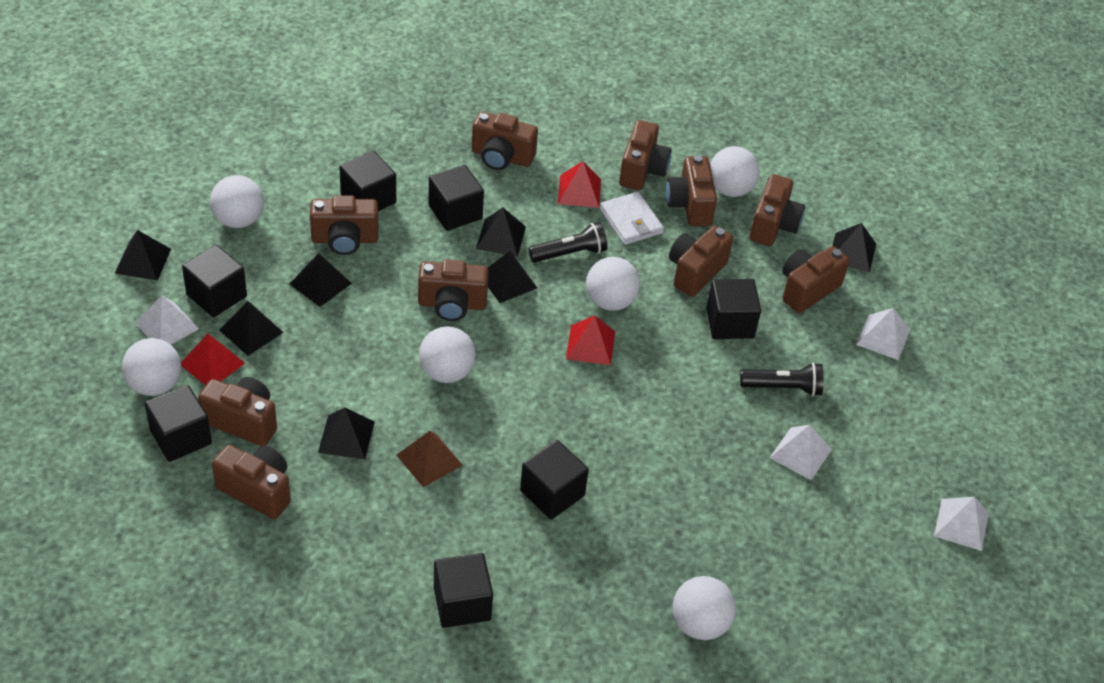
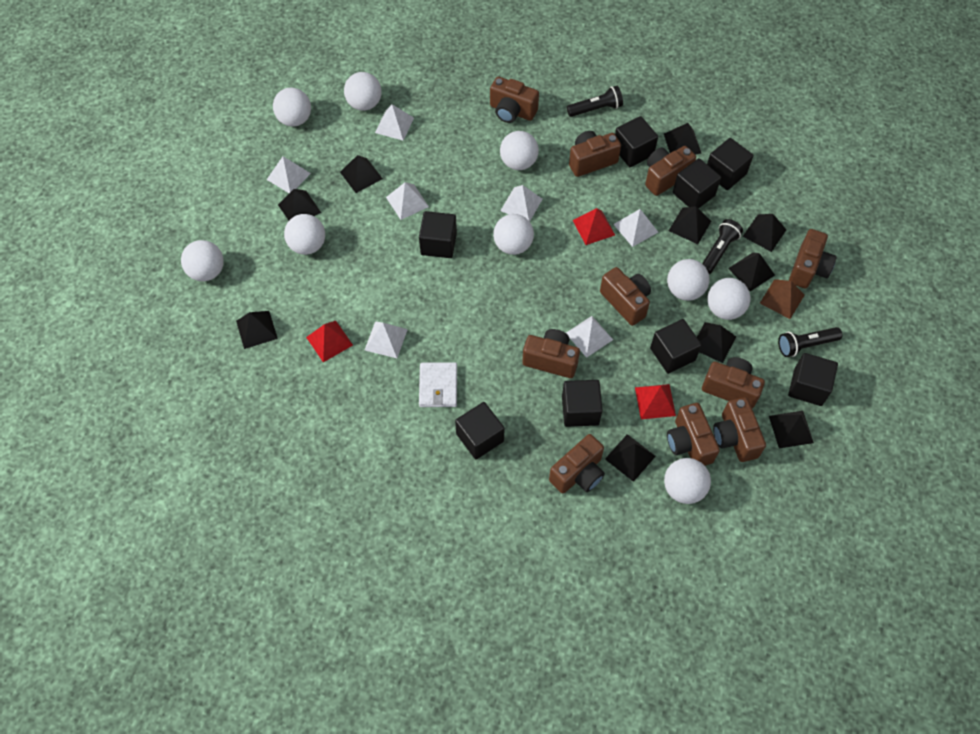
black cube: [145,385,212,462] [182,245,247,317] [339,151,396,211] [429,165,484,231] [434,553,493,628] [520,440,589,520] [706,279,761,339] = 7 -> [419,211,457,258] [455,402,505,459] [562,380,603,427] [615,116,658,167] [650,319,702,374] [673,158,721,209] [707,138,753,190] [788,353,838,406] = 8
black flashlight: [528,222,608,262] [740,363,824,396] = 2 -> [567,86,623,117] [702,219,743,274] [778,327,842,357] = 3
black pyramid: [115,230,171,280] [219,301,284,356] [290,253,352,307] [318,408,375,459] [476,207,526,257] [488,251,537,303] [832,223,876,273] = 7 -> [236,311,278,349] [278,189,321,221] [340,155,383,193] [605,434,656,482] [664,123,702,154] [669,206,711,244] [697,322,736,363] [728,252,775,291] [742,214,787,252] [769,411,814,448] = 10
white ball: [122,338,181,396] [210,175,264,228] [419,326,476,383] [586,257,640,311] [672,576,736,640] [710,146,759,197] = 6 -> [181,240,224,281] [273,88,311,127] [284,214,325,255] [344,72,381,111] [493,214,534,255] [500,131,539,170] [664,458,711,504] [667,259,710,301] [707,278,750,320] = 9
white pyramid: [135,296,199,345] [770,425,832,480] [856,308,910,360] [934,497,989,551] = 4 -> [266,156,311,193] [365,321,408,358] [375,104,414,140] [386,182,429,220] [500,185,542,222] [566,316,613,358] [613,209,658,247] = 7

